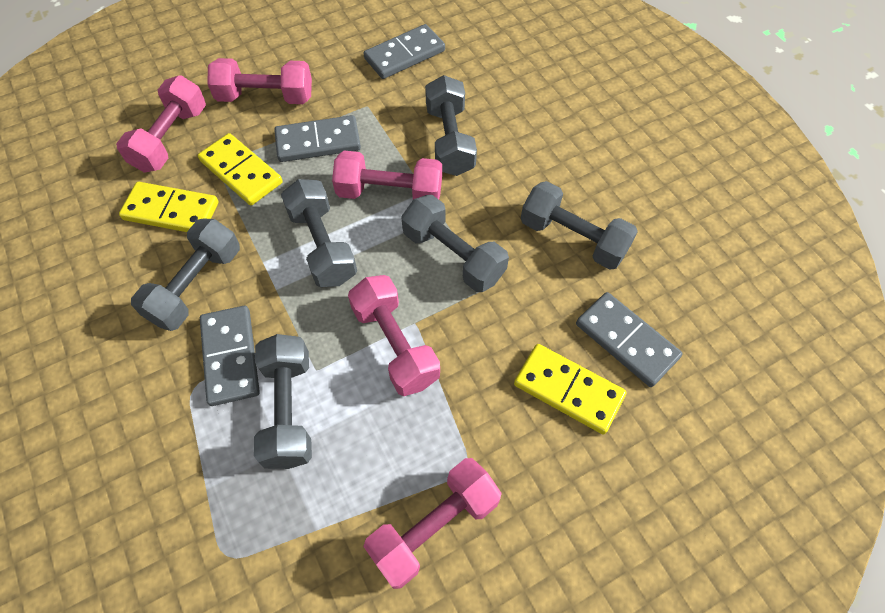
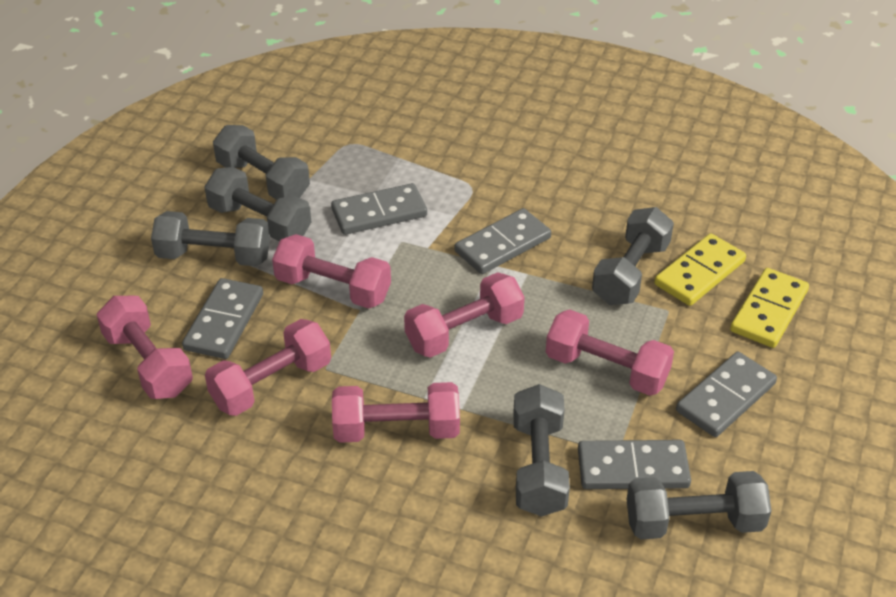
grey domino: [200,306,260,406] [274,115,361,162] [363,24,445,79] [576,292,683,387] = 4 -> [182,278,263,359] [331,183,427,235] [455,208,551,274] [578,440,691,489] [676,352,777,437] = 5
pink dumbbell: [116,75,206,173] [207,58,312,104] [332,150,442,199] [348,275,440,396] [363,458,502,589] = 5 -> [97,296,193,399] [205,319,331,416] [272,234,391,309] [332,382,460,443] [404,272,525,358] [546,309,674,396] = 6
yellow domino: [119,182,218,232] [198,133,283,205] [514,344,626,434] = 3 -> [654,233,746,306] [730,268,809,348] = 2

